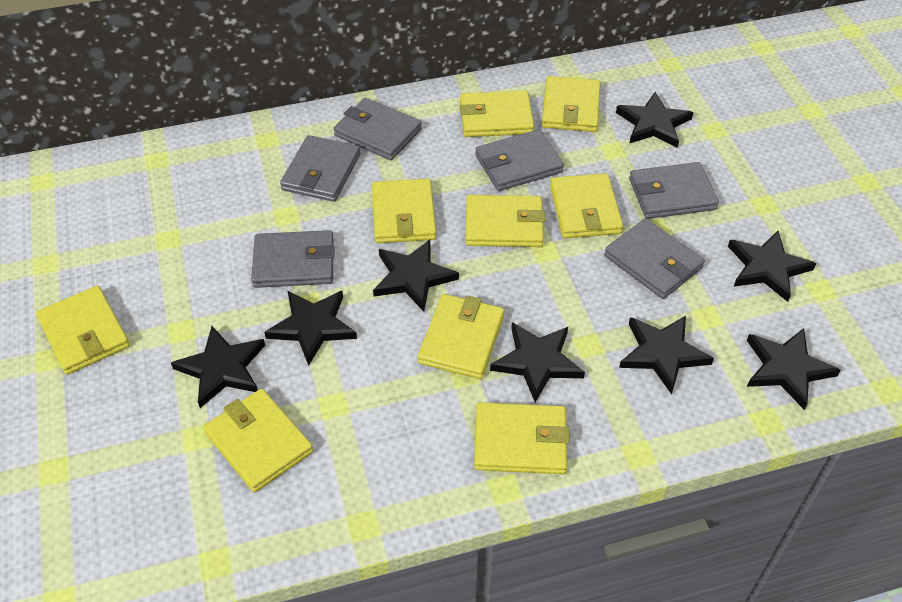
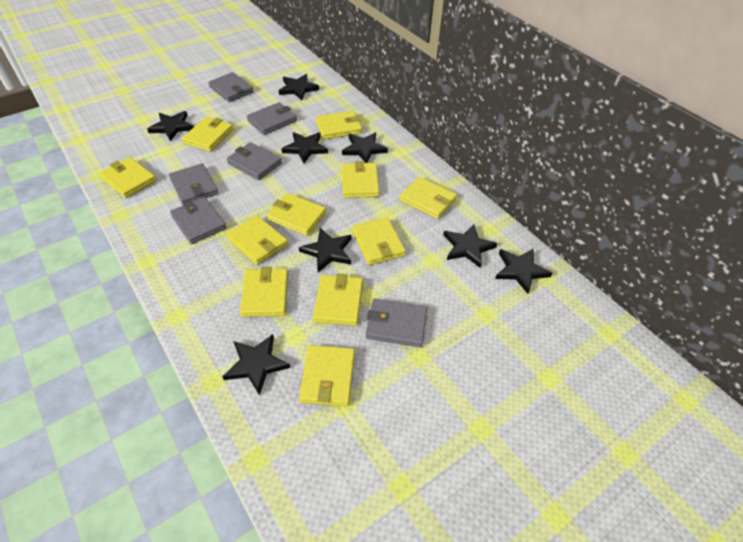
yellow wallet: [36,286,130,375] [203,388,313,492] [372,179,436,243] [418,294,505,379] [460,91,534,137] [466,195,546,247] [474,402,570,474] [542,76,600,132] [550,173,623,238] = 9 -> [99,157,157,198] [182,117,233,152] [226,215,288,265] [240,266,288,317] [266,193,326,236] [299,345,355,407] [313,273,363,326] [316,111,362,139] [342,161,380,198] [353,218,406,265] [400,177,457,219] = 11

